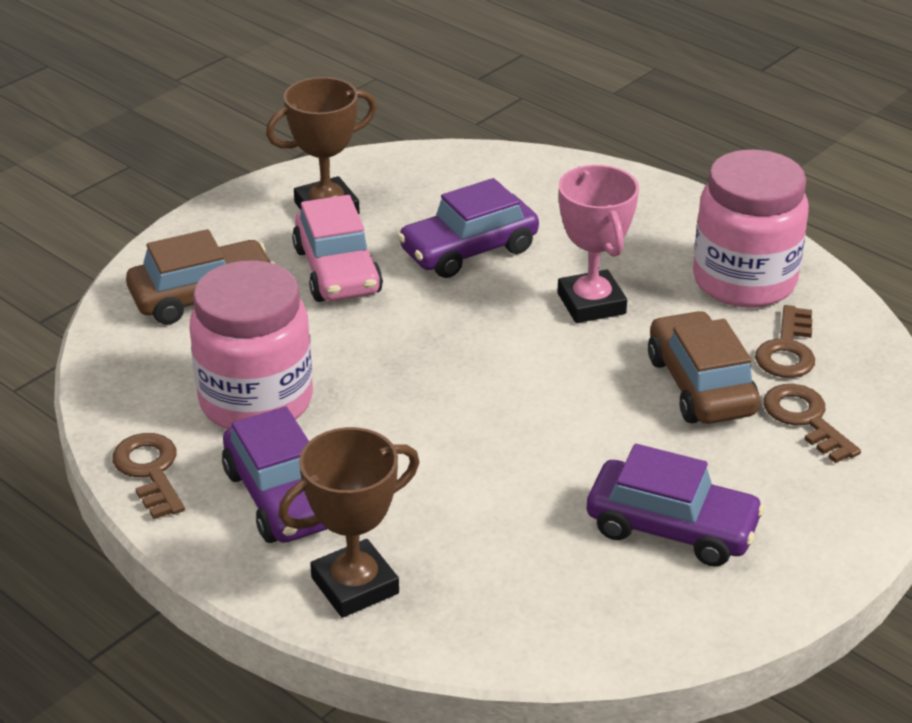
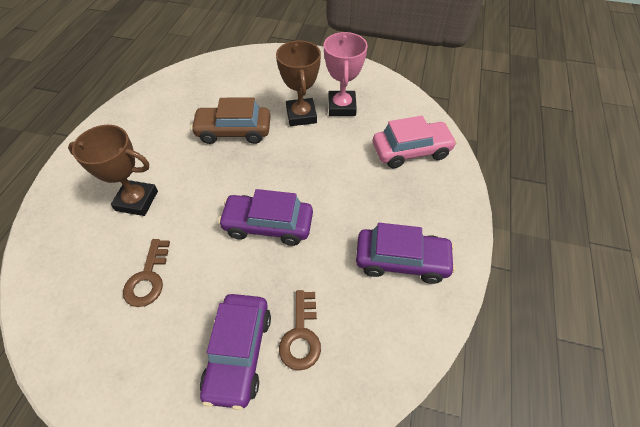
brown car: [126,229,275,325] [648,311,760,424] = 2 -> [191,98,270,144] = 1
brown key: [112,433,185,519] [755,305,815,378] [763,384,861,463] = 3 -> [123,239,170,307] [279,290,321,371] = 2
pink jar: [189,260,313,429] [693,150,809,308] = 2 -> none = 0

